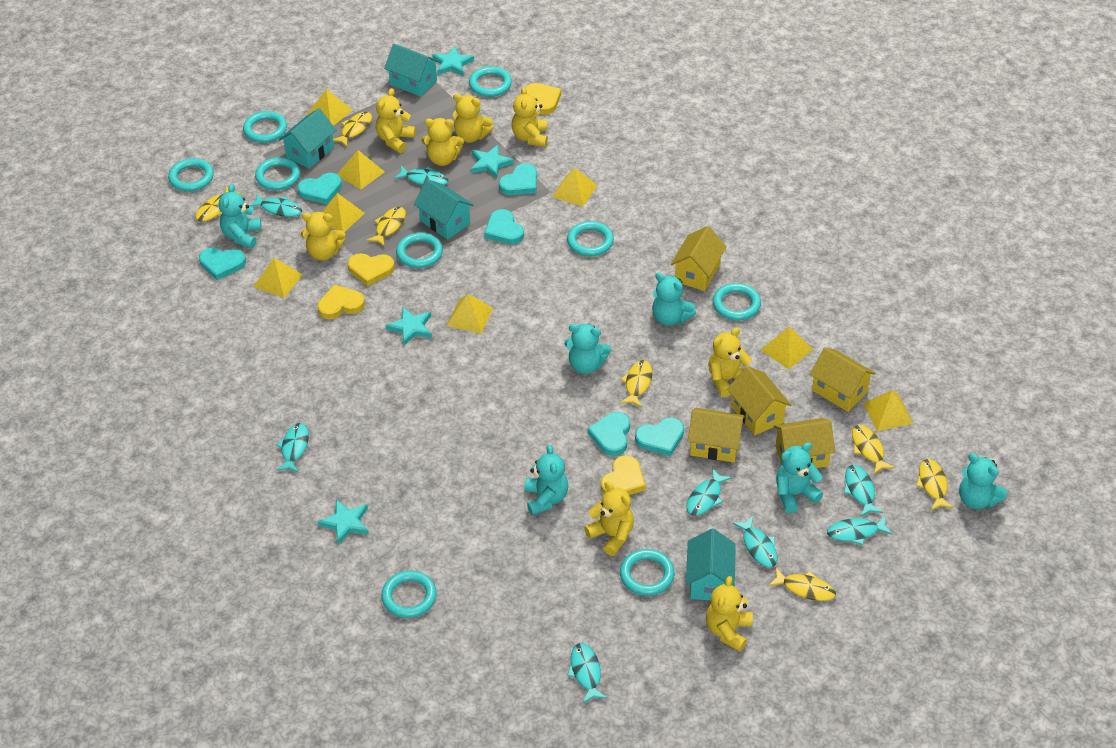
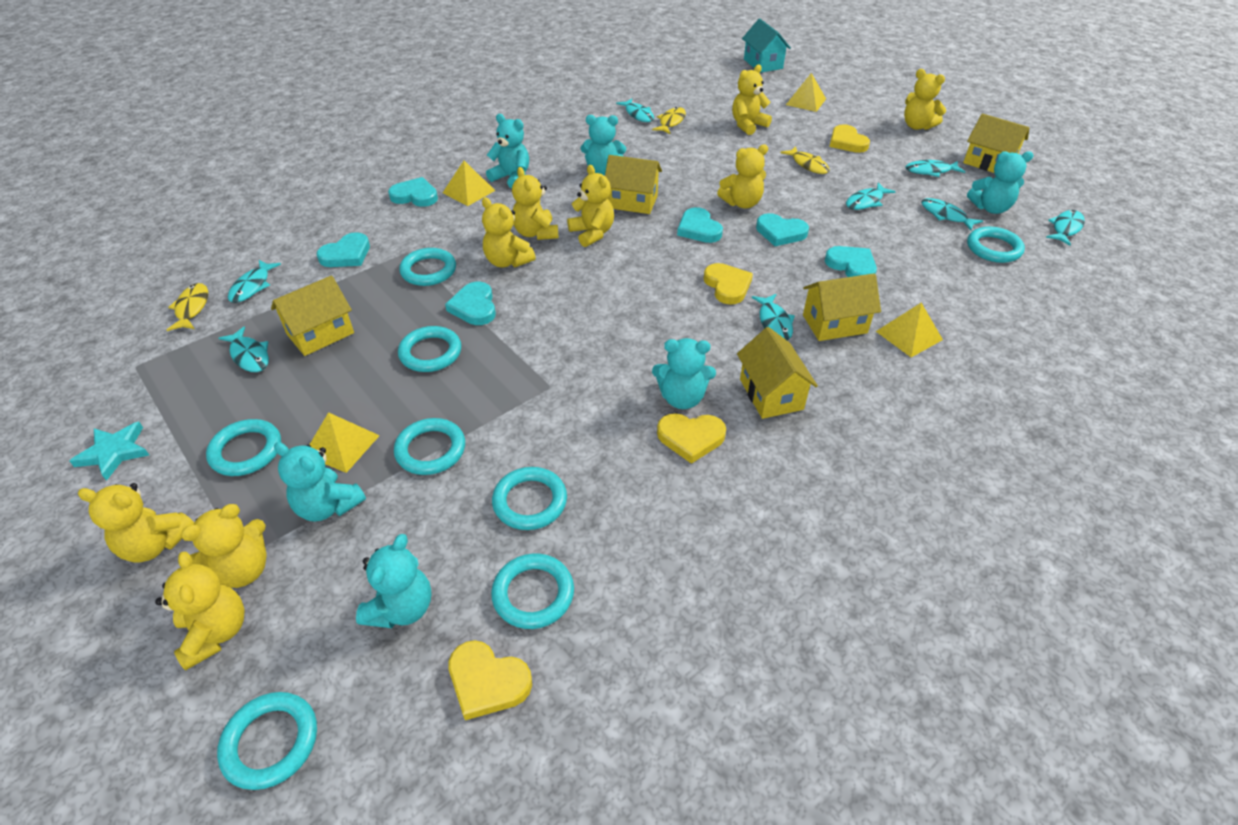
turquoise house: [279,108,336,169] [384,44,440,97] [414,179,474,240] [686,528,736,600] = 4 -> [742,19,791,73] = 1
turquoise ring: [168,158,214,191] [243,111,287,143] [255,157,300,190] [381,570,437,618] [396,233,443,268] [469,66,512,97] [567,221,614,256] [620,549,675,596] [713,283,761,320] = 9 -> [206,419,281,476] [217,692,317,790] [394,418,465,475] [398,326,461,372] [399,248,456,286] [491,553,574,629] [492,467,567,530] [967,226,1025,263] = 8
turquoise star: [317,499,369,545] [385,307,432,346] [432,46,474,76] [471,145,514,179] = 4 -> [70,421,149,481] = 1
yellow fish: [196,186,242,222] [333,112,372,147] [367,207,406,247] [620,360,652,407] [768,568,836,601] [852,425,895,474] [916,459,954,510] = 7 -> [167,283,208,331] [652,107,686,134] [780,146,830,174] = 3
yellow pyramid: [254,258,303,298] [307,89,353,126] [322,193,365,232] [338,150,384,190] [447,294,493,334] [552,168,597,207] [760,326,813,369] [863,390,914,431] = 8 -> [309,412,380,473] [443,161,496,206] [786,73,826,112] [876,303,943,357] = 4
yellow teddy bear: [301,212,345,261] [376,88,416,153] [421,118,464,166] [453,93,494,143] [511,86,548,147] [584,481,634,556] [706,576,753,652] [708,327,752,398] = 8 -> [78,483,194,562] [155,552,245,670] [181,504,266,588] [482,197,536,268] [512,167,559,240] [567,165,614,247] [717,144,768,208] [732,64,772,135] [904,69,946,130] = 9

